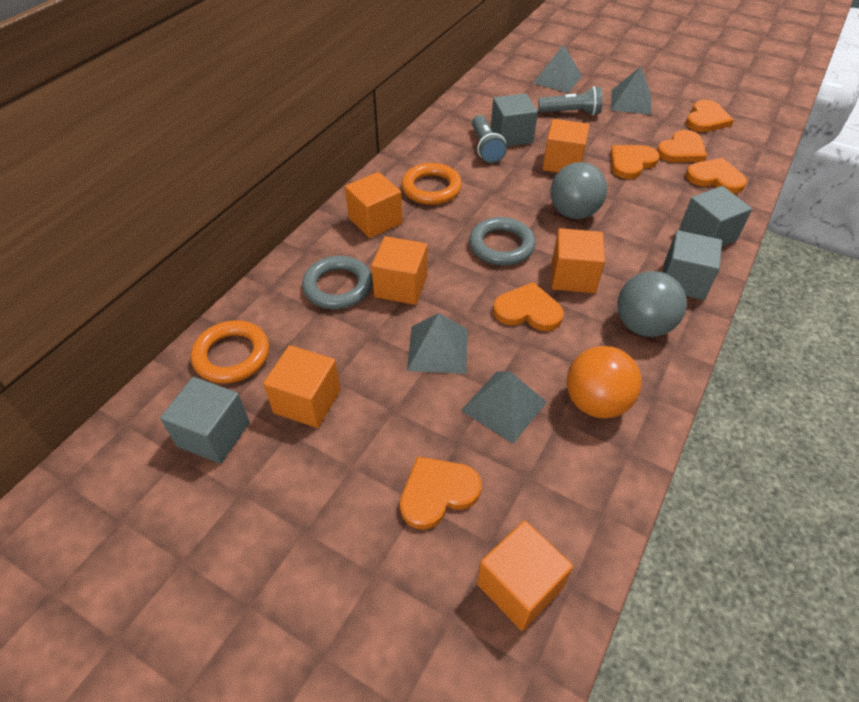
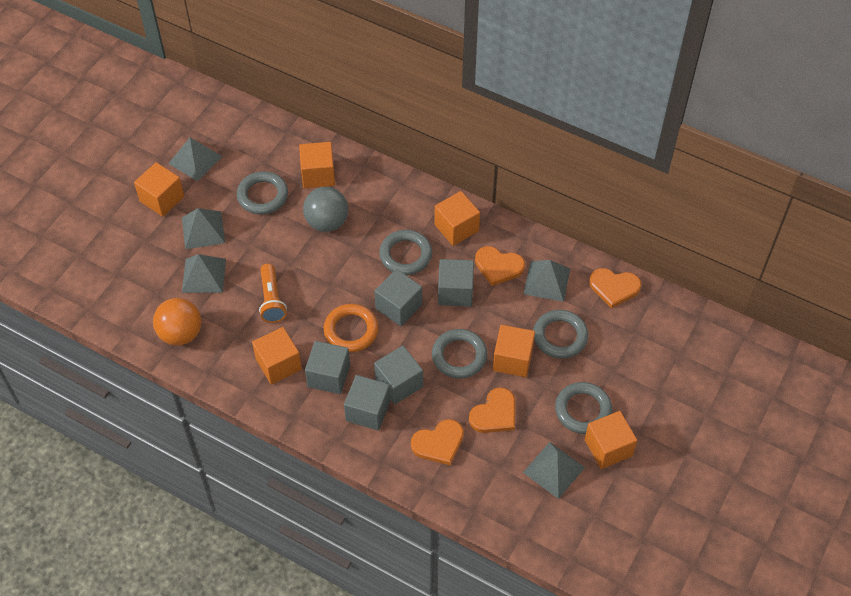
grey ball: [550,162,607,219] [617,271,687,337] = 2 -> [303,187,348,232] = 1
grey cube: [160,377,250,464] [491,93,538,146] [663,230,722,300] [679,186,752,247] = 4 -> [305,341,350,394] [344,375,390,431] [374,269,422,326] [374,346,423,404] [438,259,474,306] = 5
grey flashlight: [472,115,507,163] [538,86,603,115] = 2 -> none = 0
grey pyramid: [407,313,468,374] [461,371,547,444] [533,44,582,93] [611,66,652,115] = 4 -> [168,137,222,181] [182,208,225,249] [182,254,226,293] [523,260,570,302] [523,442,585,499] = 5
grey ring: [302,256,373,309] [469,217,536,266] = 2 -> [237,171,288,215] [379,230,432,275] [432,329,487,379] [533,310,588,359] [555,382,612,434] = 5
orange flashlight: none = 0 -> [259,264,287,323] = 1
orange heart: [400,456,481,530] [493,282,564,331] [611,145,659,179] [657,130,707,162] [686,100,734,132] [686,158,747,194] = 6 -> [411,419,464,466] [469,387,515,433] [475,246,525,286] [589,268,641,308] = 4
orange ring: [191,320,269,383] [401,163,462,205] = 2 -> [324,304,379,352] = 1

